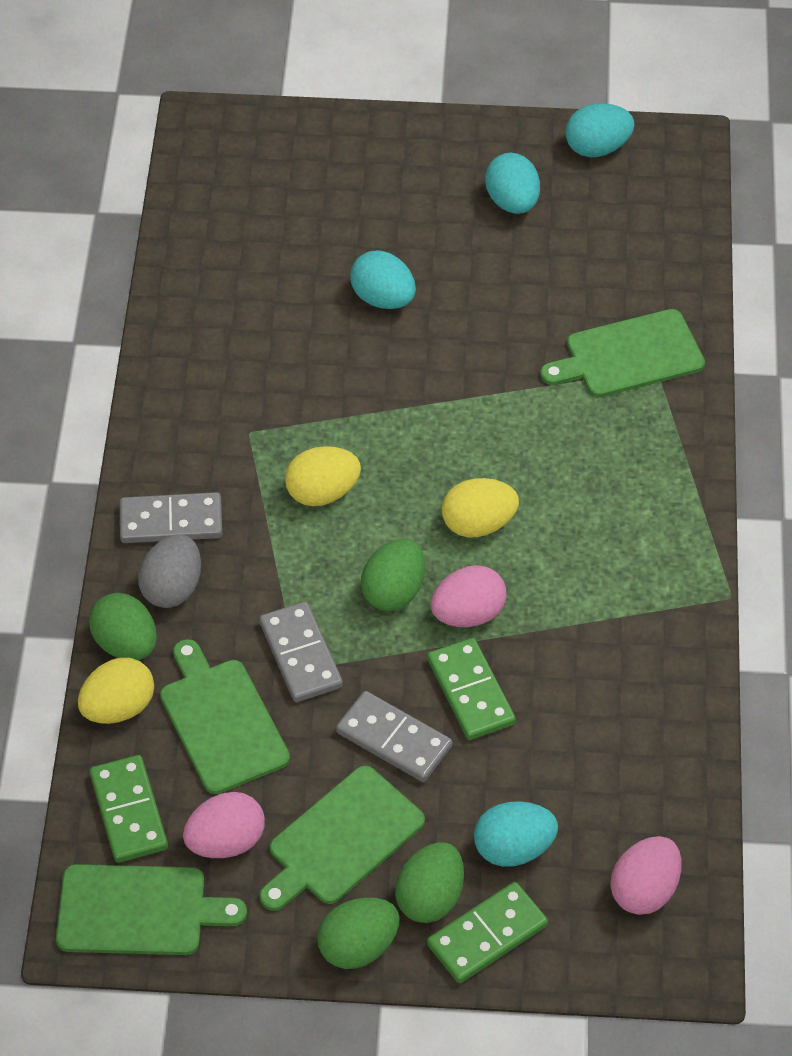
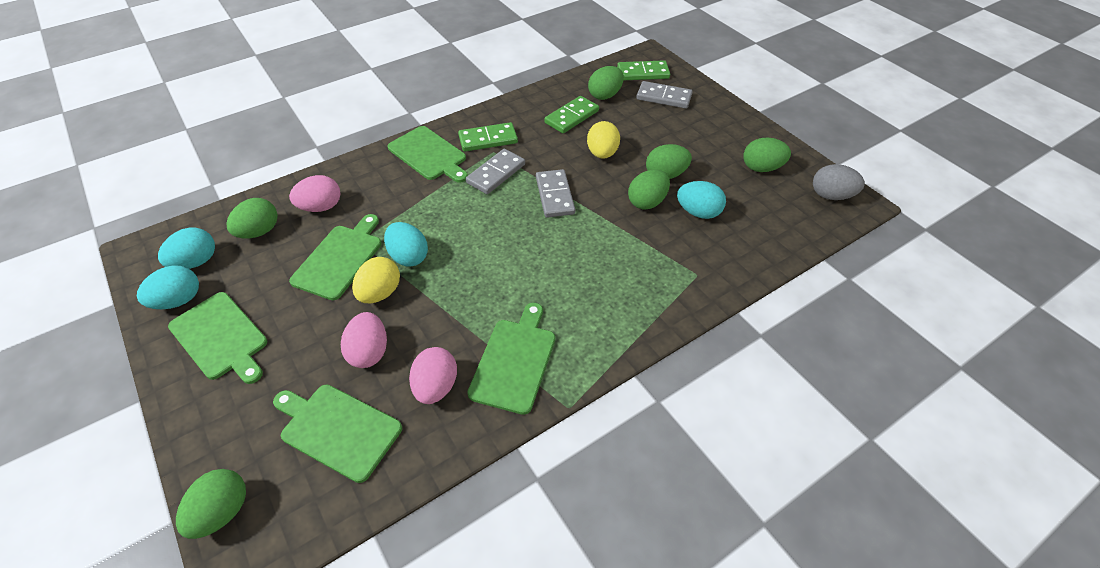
green cutting board: [56,864,247,955] [160,639,290,794] [260,765,425,911] [540,309,705,397] = 4 -> [168,292,267,384] [273,385,402,483] [289,214,381,300] [387,126,468,183] [467,303,555,415] = 5
green egg: [89,593,157,660] [317,897,399,969] [361,539,425,611] [395,842,464,923] = 4 -> [176,469,246,539] [226,198,278,239] [588,66,624,100] [628,169,670,210] [646,144,692,179] [743,137,791,172] = 6
yellow egg: [78,657,154,724] [285,446,361,506] [442,478,519,537] = 3 -> [352,257,400,303] [587,121,620,159] = 2

